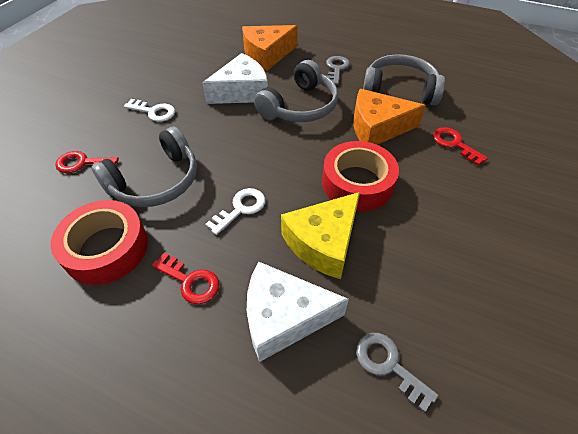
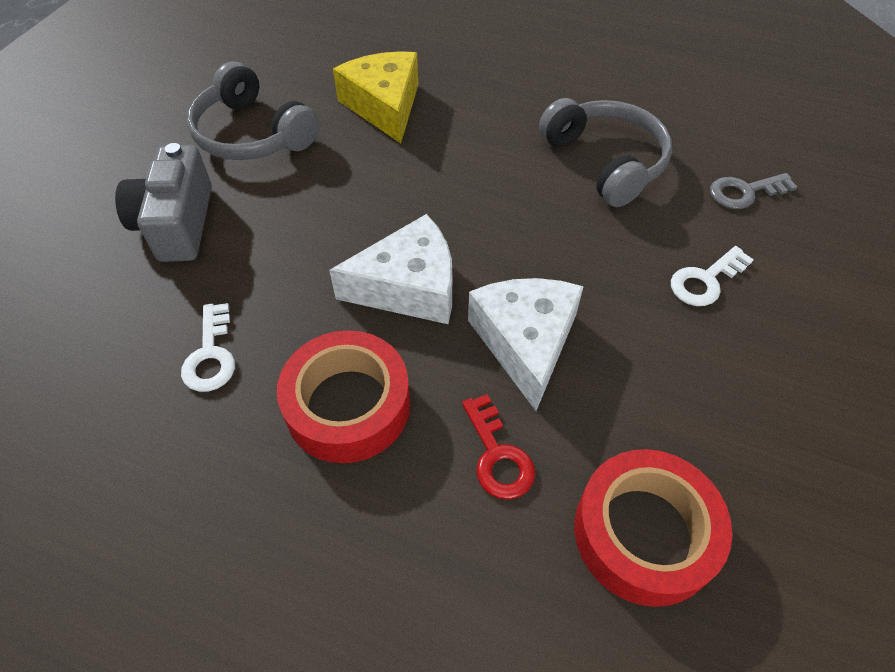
grey camera: none = 0 -> [115,143,212,262] = 1
grey headphones: [92,127,197,207] [254,60,338,122] [363,54,445,105] = 3 -> [187,61,319,160] [539,98,672,207] = 2
grey key: [326,56,350,85] [356,333,439,413] = 2 -> [710,173,797,209] = 1
orange cheese: [242,25,298,71] [353,89,426,145] = 2 -> none = 0
red key: [55,151,119,173] [152,253,219,304] [433,127,488,166] = 3 -> [462,394,535,499] = 1

